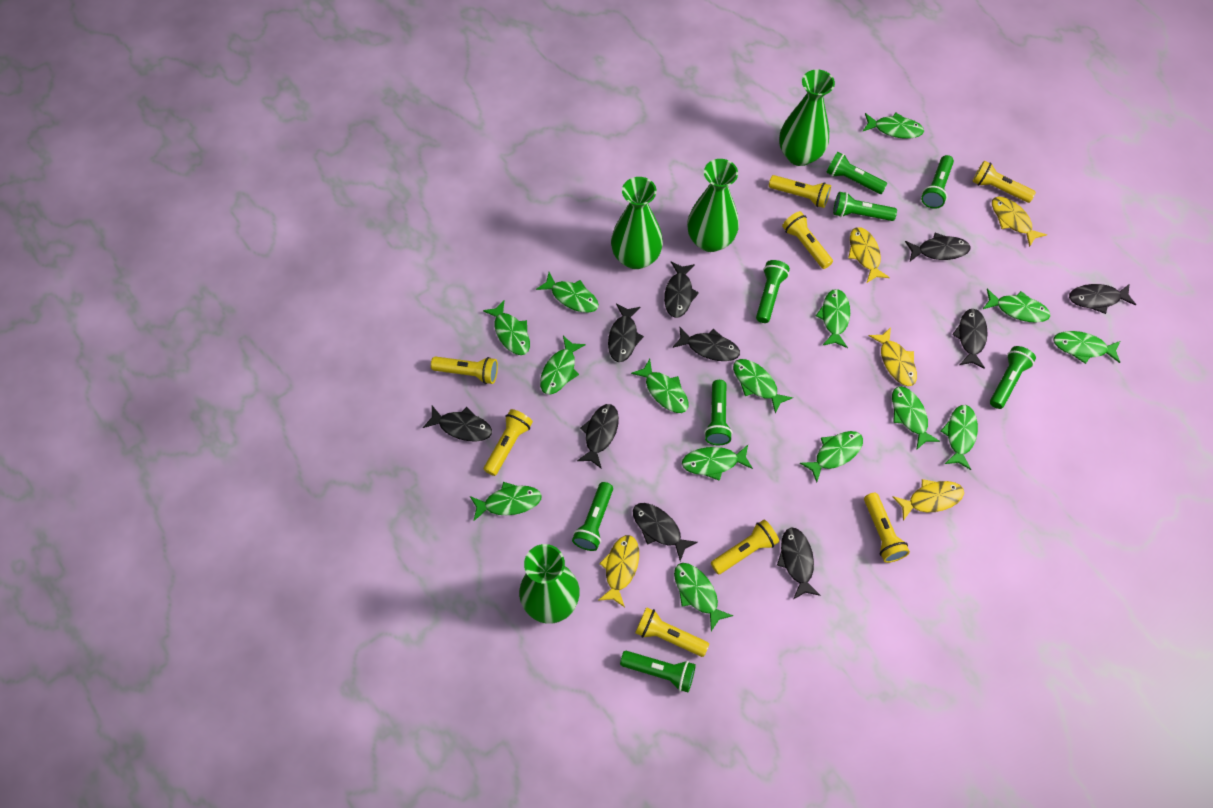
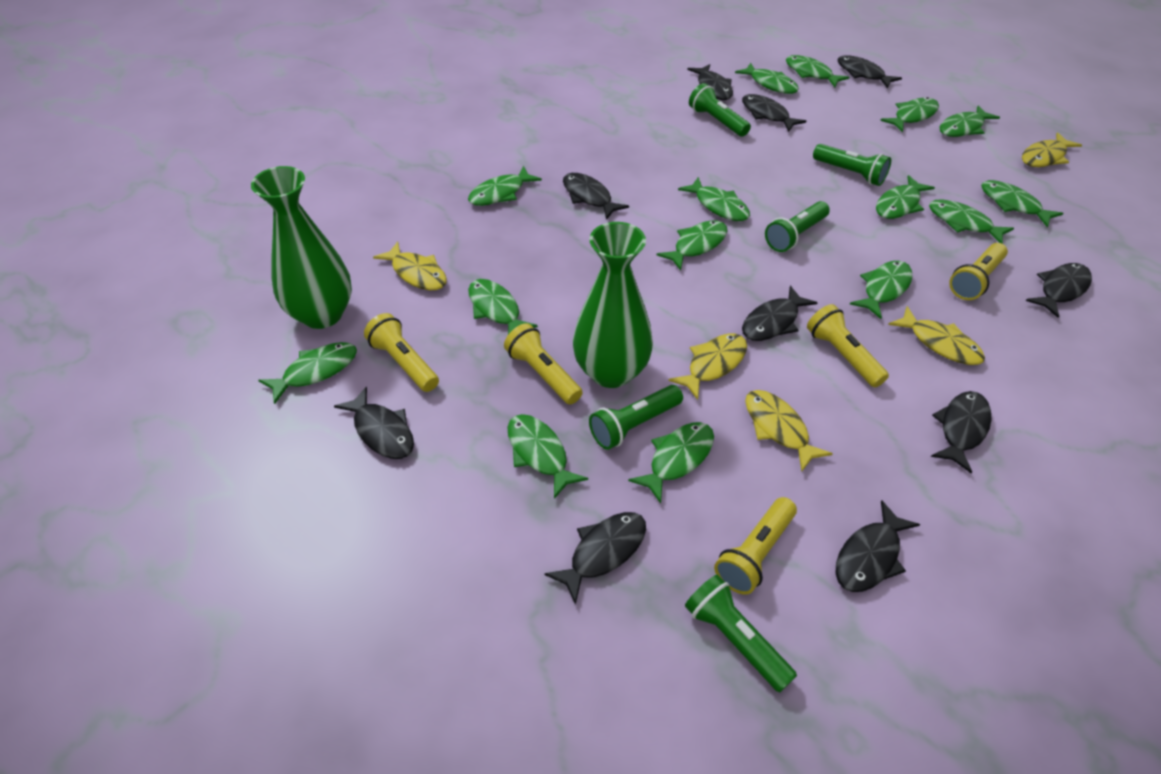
green flashlight: [572,482,613,551] [620,651,696,692] [704,380,732,445] [756,260,790,323] [826,152,888,194] [833,192,897,221] [921,155,954,209] [990,346,1036,409] = 8 -> [589,385,683,450] [685,575,797,692] [689,83,751,137] [765,201,830,252] [813,144,891,186] = 5
green vase: [519,544,580,624] [611,177,663,269] [687,159,739,252] [779,69,835,166] = 4 -> [251,166,352,329] [573,222,653,388] = 2
yellow flashlight: [431,356,498,384] [484,409,533,476] [635,607,709,657] [711,520,779,574] [769,175,831,208] [782,211,833,269] [864,493,910,563] [972,161,1036,203] = 8 -> [364,313,439,392] [504,323,583,405] [714,497,797,595] [807,304,889,387] [949,243,1008,300] = 5

